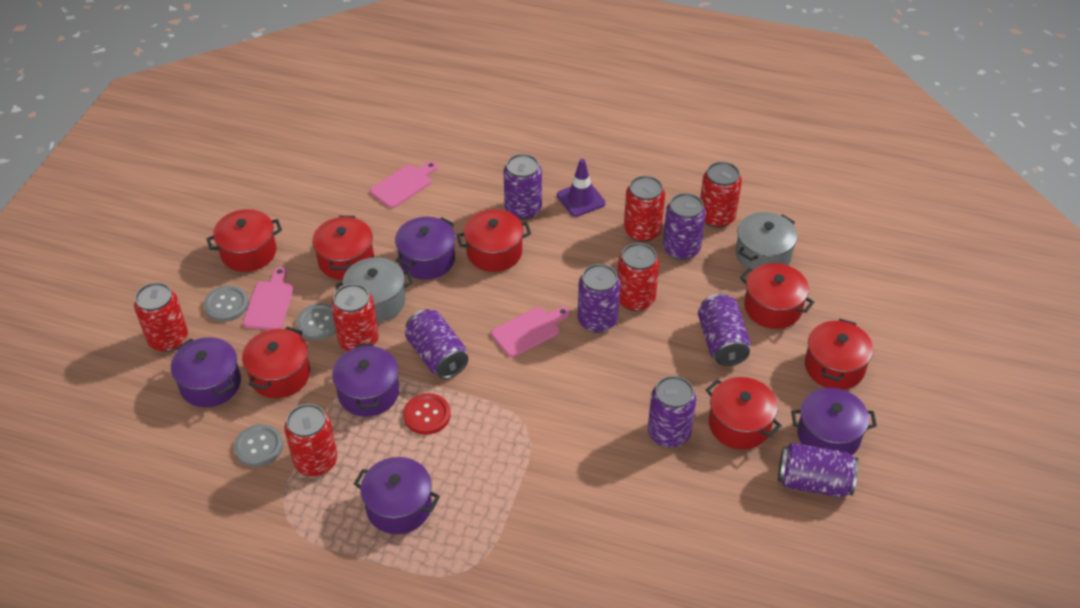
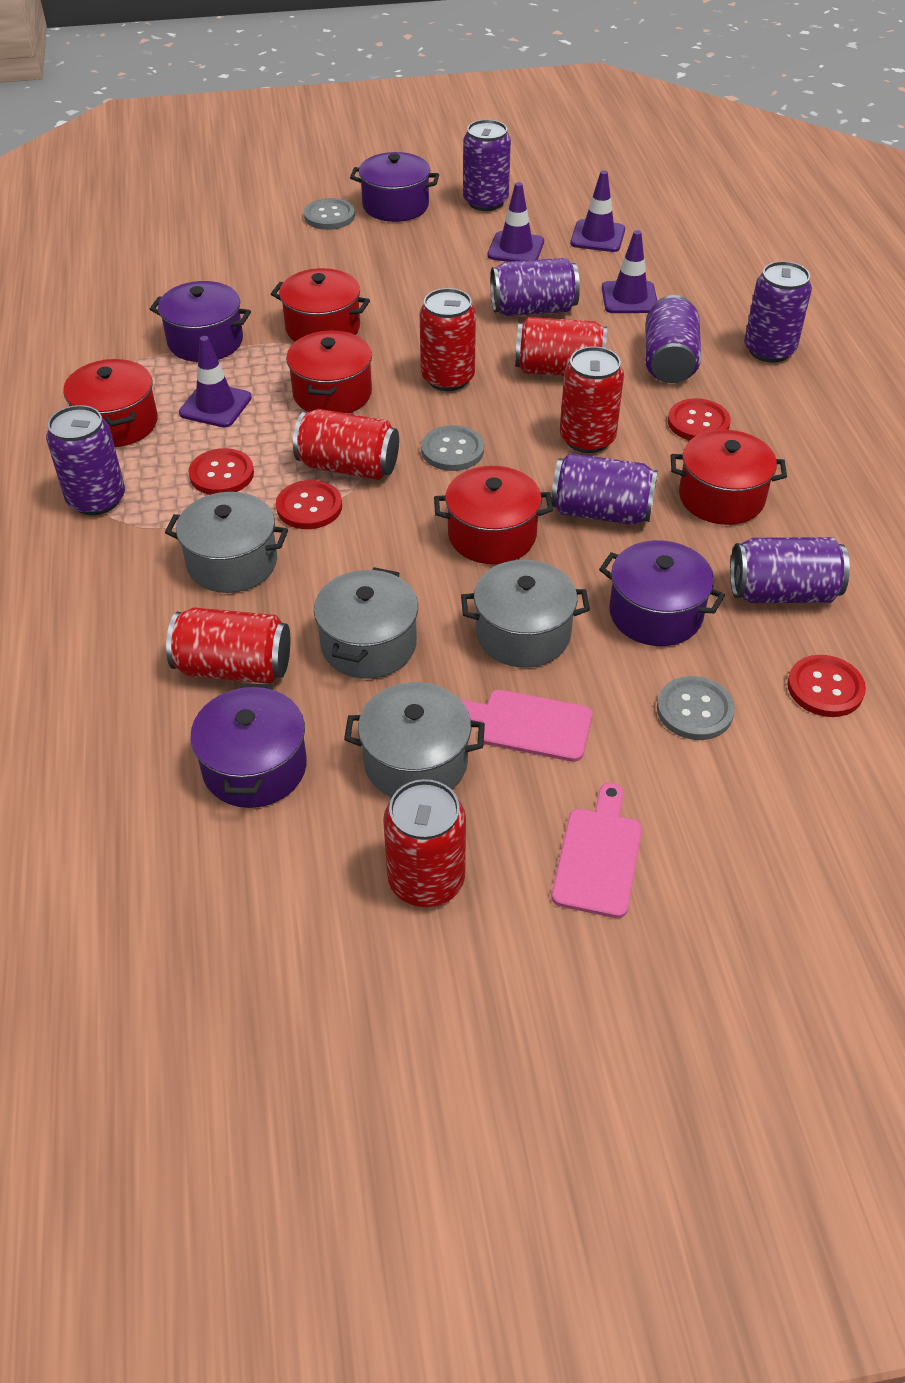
grey pot: [335,257,413,323] [736,212,798,270] = 2 -> [165,492,288,593] [314,567,418,679] [344,682,485,798] [461,560,590,668] = 4
pink cutting board: [243,267,294,330] [370,161,438,208] [491,307,570,357] = 3 -> [460,690,593,762] [552,783,642,918] = 2
purple pot: [171,337,241,407] [332,343,399,417] [354,457,440,534] [395,217,455,280] [791,388,877,455] = 5 -> [150,281,251,362] [190,684,307,808] [350,152,439,222] [599,540,725,646] = 4
purple traffic cone: [557,159,605,217] = 1 -> [179,336,252,427] [487,182,544,262] [570,170,625,252] [602,230,657,313] = 4
red button: [403,393,451,435] = 1 -> [188,448,254,495] [276,480,342,529] [668,398,730,441] [787,655,866,717] = 4
red pot: [206,209,282,272] [242,327,310,398] [312,216,374,280] [457,209,531,272] [706,377,782,450] [740,263,814,329] [805,319,873,390] = 7 -> [63,359,158,447] [271,268,370,342] [286,331,372,414] [434,466,553,564] [671,430,787,525] = 5

